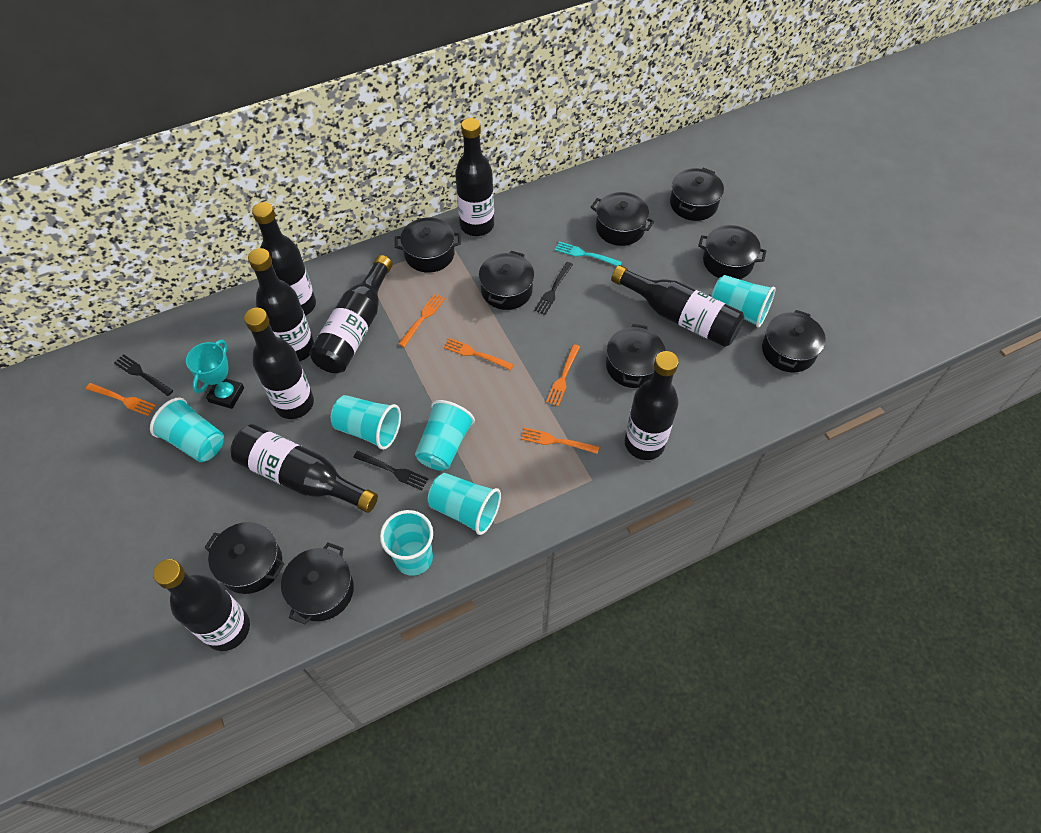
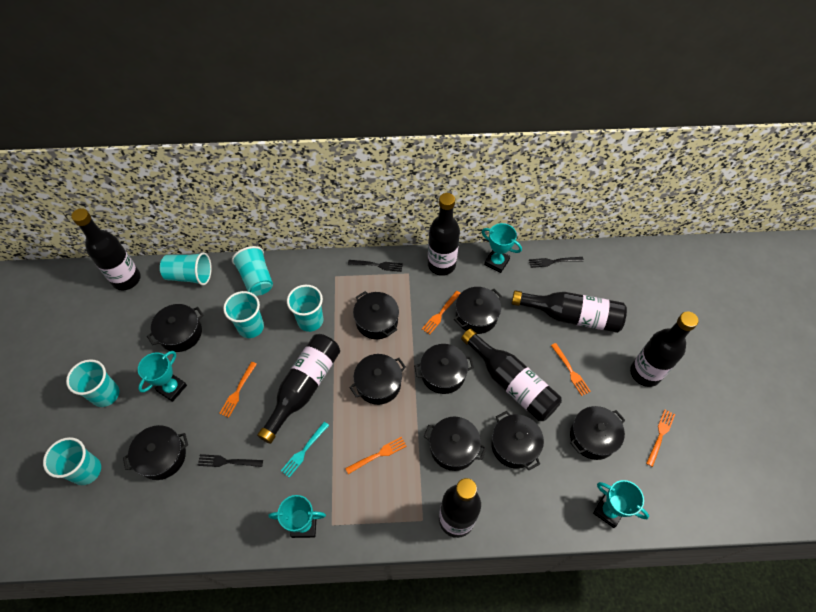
black bottle: [153,559,250,651] [231,424,378,513] [244,308,314,419] [248,248,314,362] [252,202,316,316] [309,255,393,373] [455,118,494,236] [611,265,744,347] [625,351,679,460] = 9 -> [71,208,141,290] [257,334,340,444] [428,193,460,276] [439,478,481,538] [461,328,562,421] [512,290,627,333] [630,312,699,387] = 7
turquoise trophy: [186,340,244,409] = 1 -> [138,351,187,402] [268,495,326,538] [482,223,522,273] [593,480,649,528] = 4

